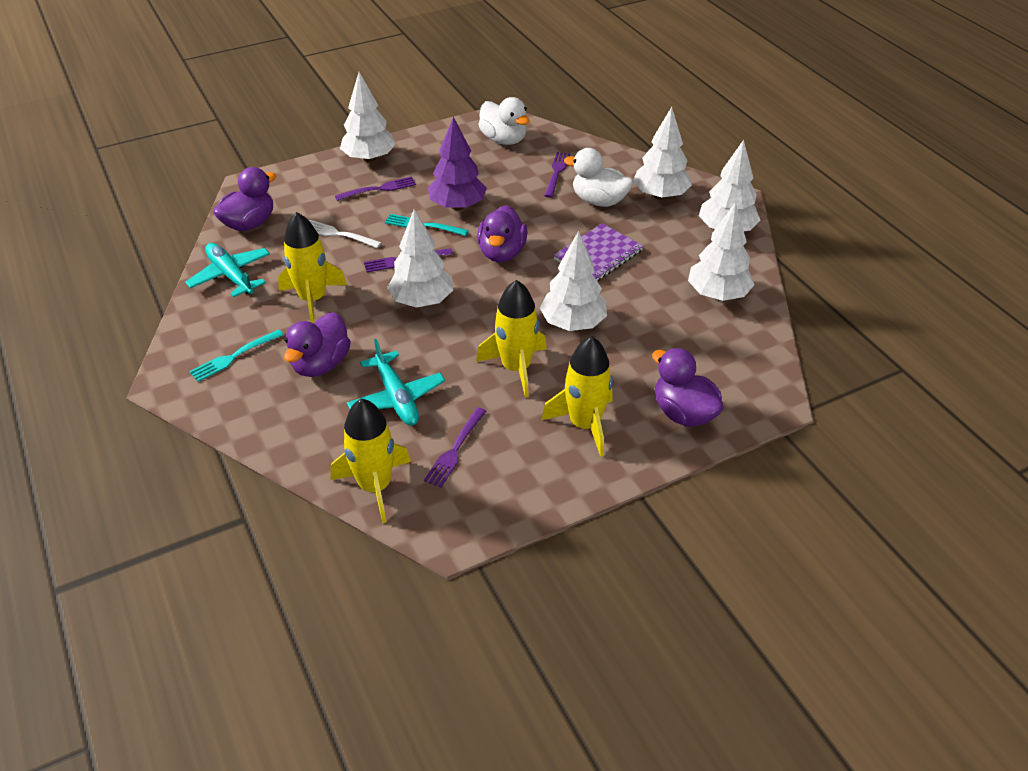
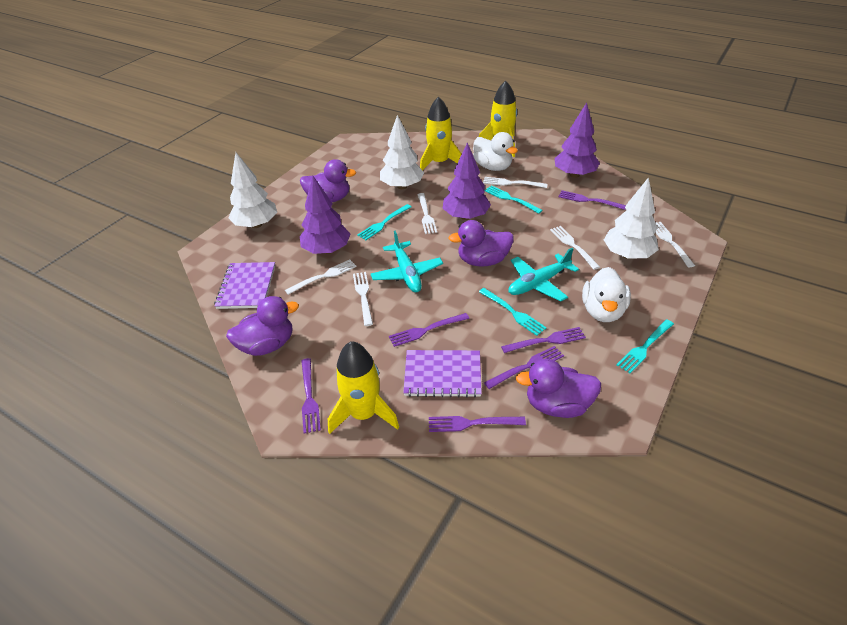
purple fork: [335,176,416,201] [364,248,453,272] [424,407,486,488] [544,152,570,198] = 4 -> [301,358,321,434] [389,313,469,347] [429,416,526,432] [484,346,564,389] [501,327,586,353] [558,190,626,210] = 6
purple notebook: [553,223,643,281] = 1 -> [214,262,275,309] [403,350,482,398] = 2
purple tree: [428,117,487,210] = 1 -> [300,176,350,254] [443,142,491,220] [555,102,600,178] = 3
turquoise fork: [189,329,283,382] [385,214,469,236] = 2 -> [357,204,411,240] [479,288,547,336] [485,185,543,214] [616,319,674,373] = 4
white fork: [309,220,381,248] = 1 -> [285,260,357,295] [353,272,373,326] [417,193,437,234] [483,177,548,188] [550,226,600,270] [655,222,695,268] = 6
white tree: [340,72,396,162] [387,209,453,308] [540,231,607,331] [633,107,692,200] [688,202,755,301] [699,140,760,231] = 6 -> [228,152,277,228] [380,115,424,189] [604,177,659,259] = 3
yellow rocket: [278,212,347,323] [331,399,411,523] [476,280,547,398] [541,336,613,457] = 4 -> [328,341,399,434] [420,97,462,171] [479,81,517,157] = 3

